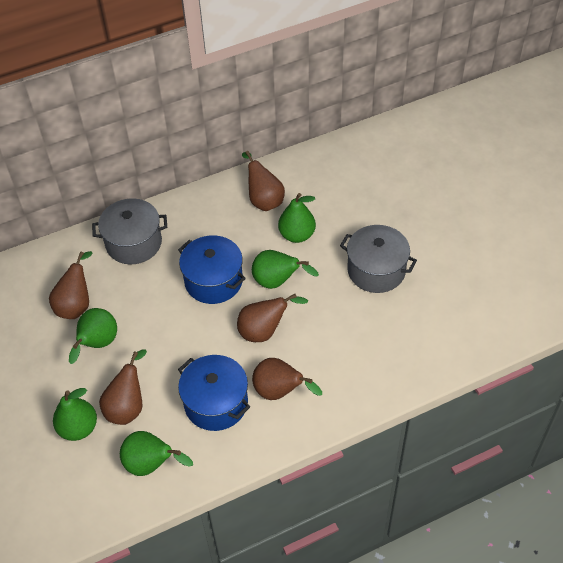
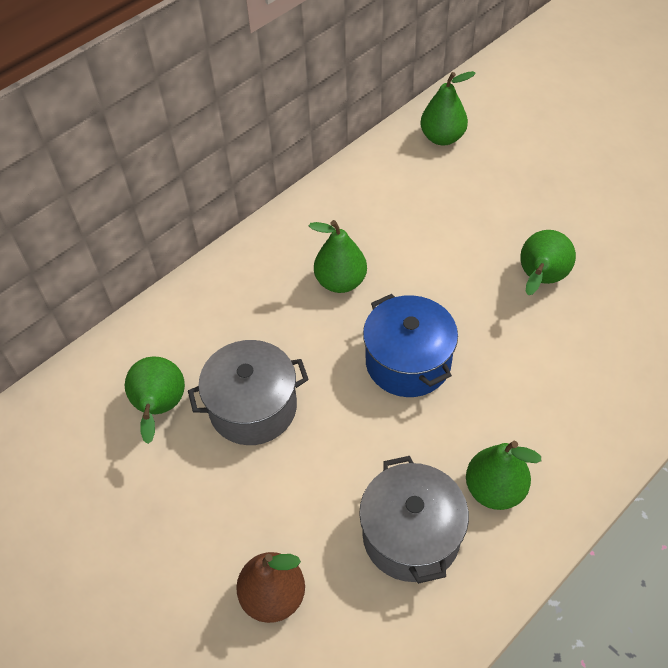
blue pot: [178,235,246,304] [178,355,250,431] = 2 -> [363,294,458,397] = 1
brown pear: [49,251,92,319] [99,350,147,425] [237,294,308,342] [242,151,285,211] [252,358,322,400] = 5 -> [236,552,305,623] = 1

